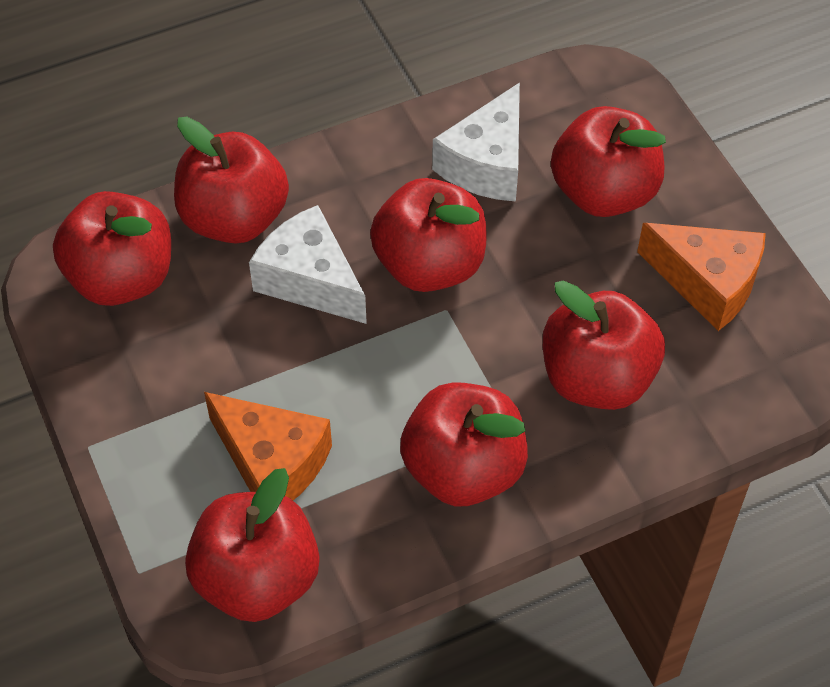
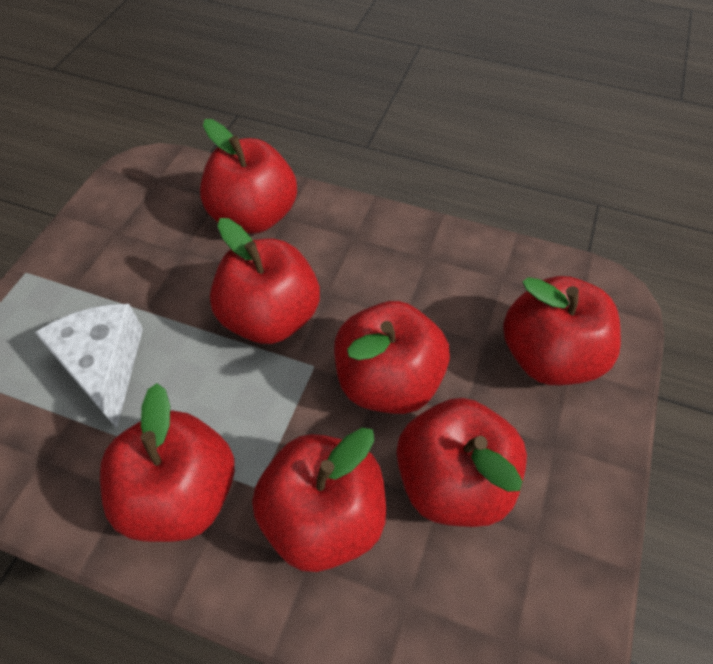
orange cheese: [204,392,332,500] [637,223,766,331] = 2 -> none = 0
white cheese: [249,205,367,324] [432,82,520,201] = 2 -> [35,304,143,428] = 1

